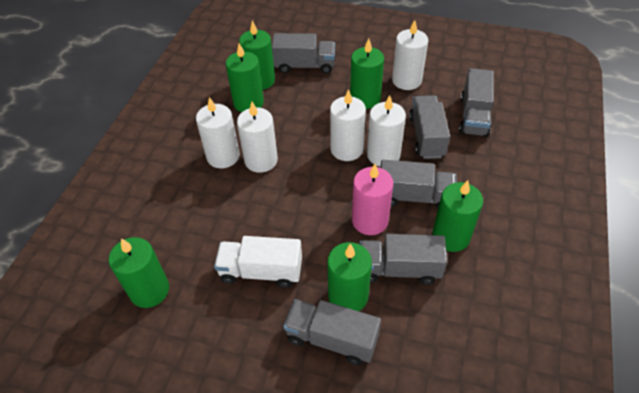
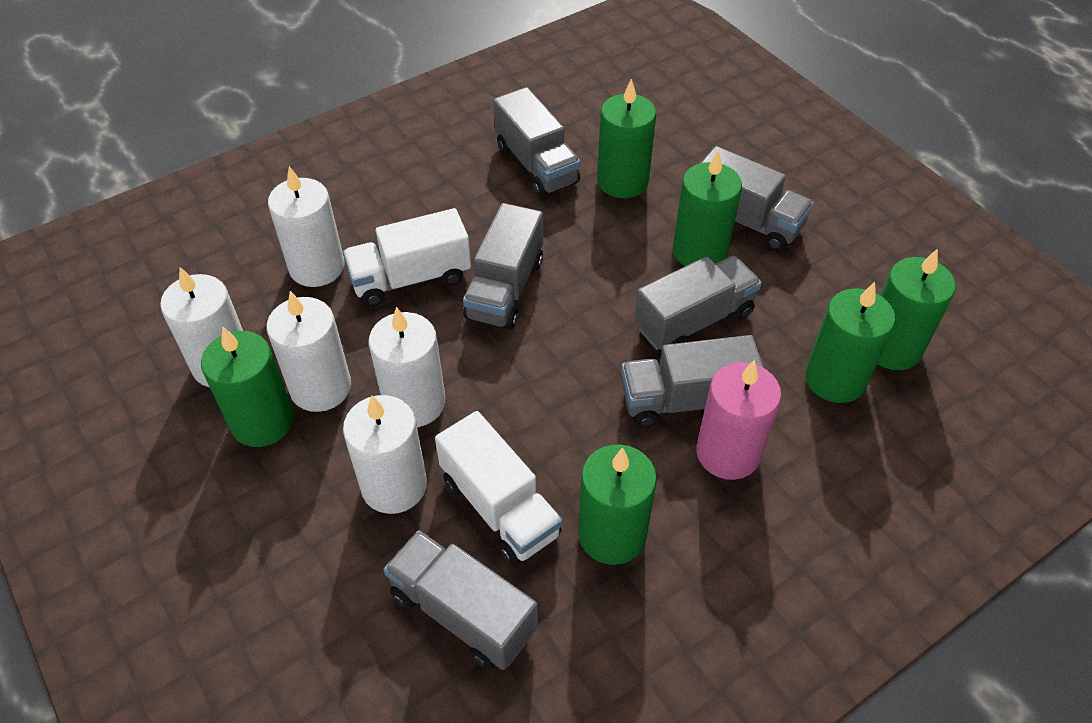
white truck: [214,236,302,288] = 1 -> [343,208,471,307] [435,411,562,565] = 2

